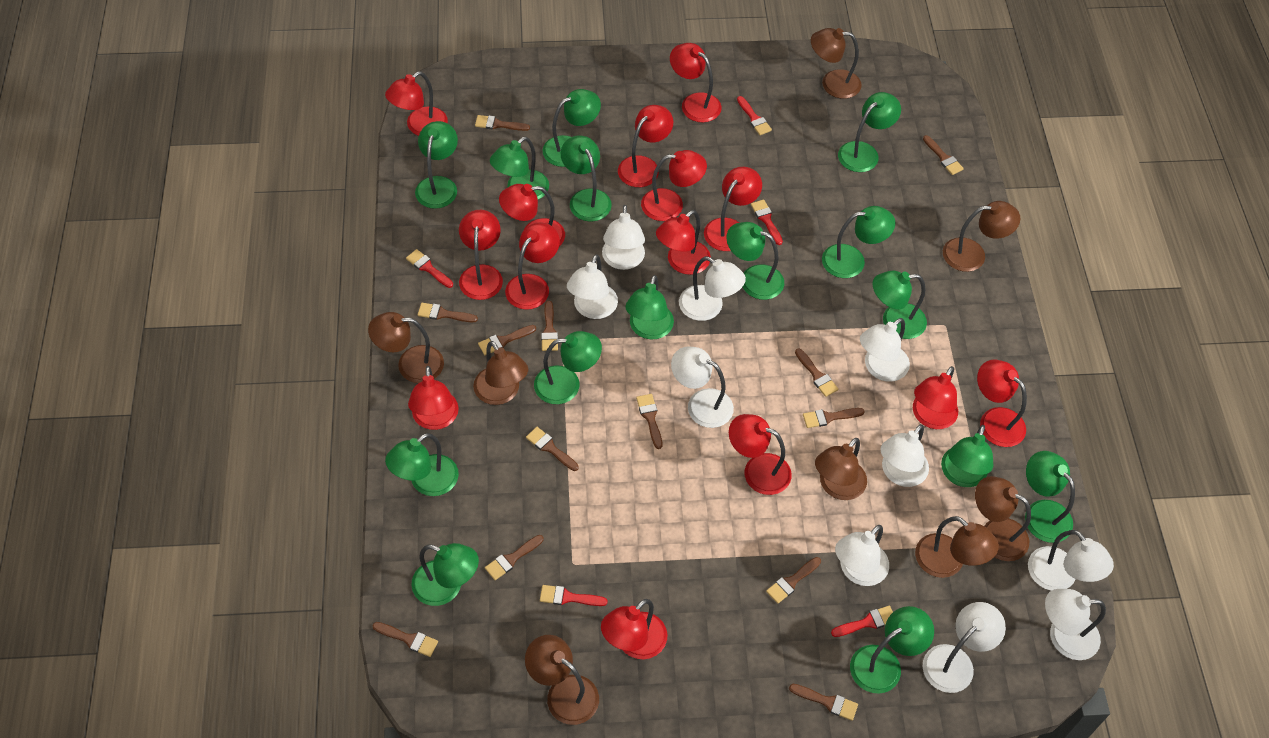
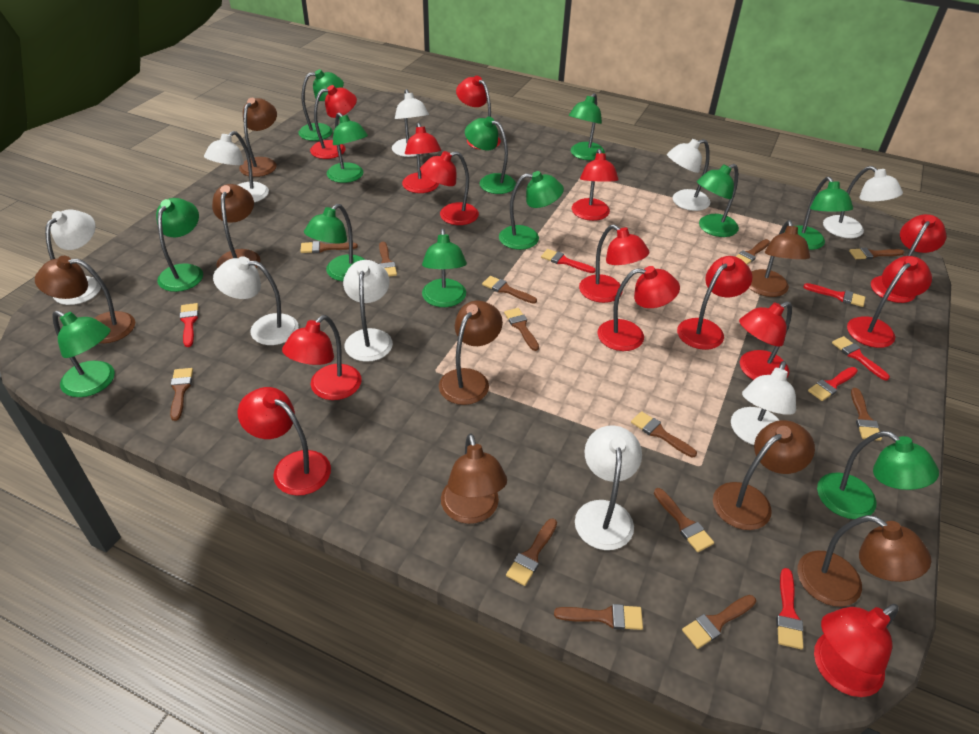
green lamp: [385,433,459,496] [411,543,479,606] [415,121,458,209] [490,137,549,200] [534,331,602,404] [542,89,601,167] [561,136,612,222] [625,275,674,340] [726,222,784,300] [822,206,895,278] [838,92,901,172] [850,606,934,694] [872,271,927,339] [941,425,993,487] [1025,451,1075,543] = 15 -> [52,311,115,397] [156,198,203,292] [298,69,344,141] [304,204,366,281] [327,113,368,183] [422,229,467,307] [465,116,516,194] [499,171,564,250] [569,93,605,160] [697,164,739,237] [784,177,853,250] [817,431,939,519] = 12
red brush: [406,249,453,288] [540,585,608,606] [737,96,772,135] [751,200,783,245] [831,606,893,637] = 5 -> [180,303,199,347] [541,249,596,273] [776,568,803,649] [803,283,865,307] [808,367,858,401] [832,336,890,381] = 6
white lamp: [567,254,618,319] [602,205,645,270] [671,346,734,428] [679,256,746,321] [835,525,889,586] [860,318,910,382] [880,424,929,487] [923,602,1006,693] [1028,530,1114,591] [1045,589,1106,660] = 10 -> [45,209,101,305] [204,131,269,202] [213,256,299,345] [343,260,393,362] [392,89,429,157] [575,425,642,550] [667,139,710,211] [731,361,796,445] [823,166,903,238] = 9

